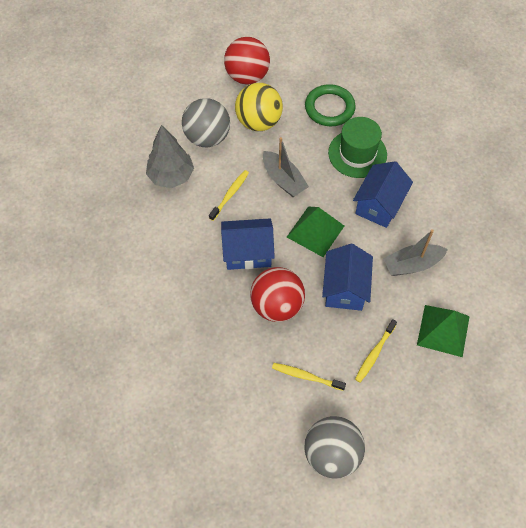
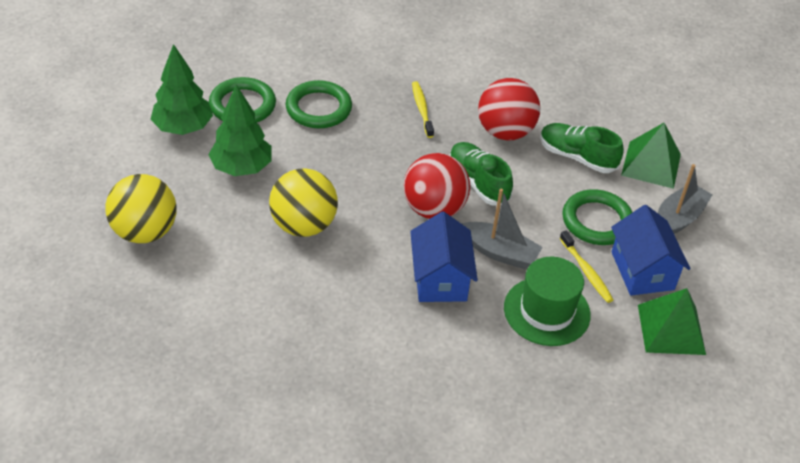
blue house: [221,218,275,270] [322,244,373,311] [353,161,413,228] = 3 -> [410,211,478,302] [611,205,691,296] = 2
green ring: [305,84,356,126] = 1 -> [209,77,276,122] [286,80,352,128] [563,190,633,245] = 3
green shoe: none = 0 -> [449,142,513,206] [540,123,624,173] = 2
green tree: none = 0 -> [150,44,213,135] [208,85,272,176] = 2
grey ball: [182,98,230,147] [304,416,365,478] = 2 -> none = 0
grey tree: [146,125,194,188] = 1 -> none = 0
yellow ball: [235,83,283,131] = 1 -> [105,174,177,243] [269,168,338,237] = 2
yellow toothbrush: [209,170,249,221] [272,363,346,391] [355,319,397,383] = 3 -> [412,81,434,138] [560,230,613,303] = 2

